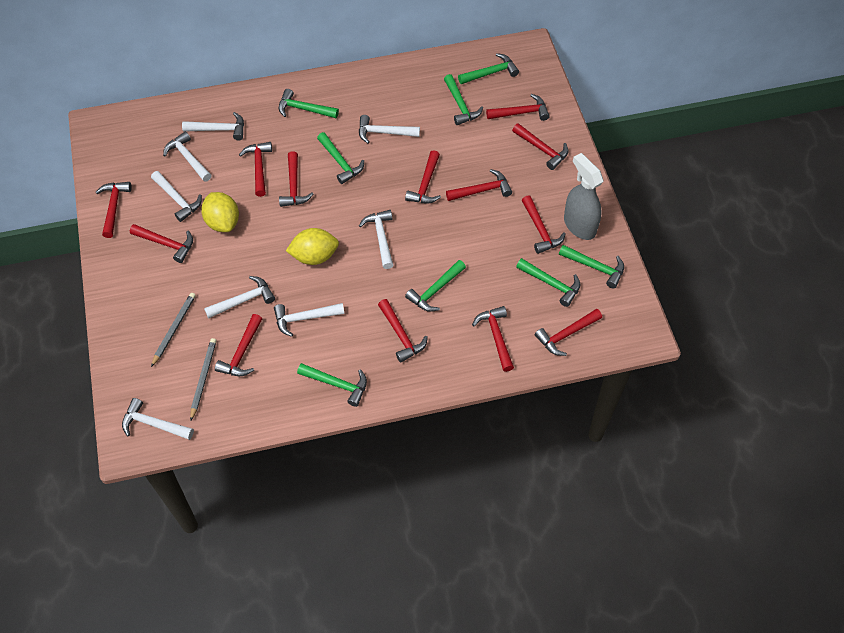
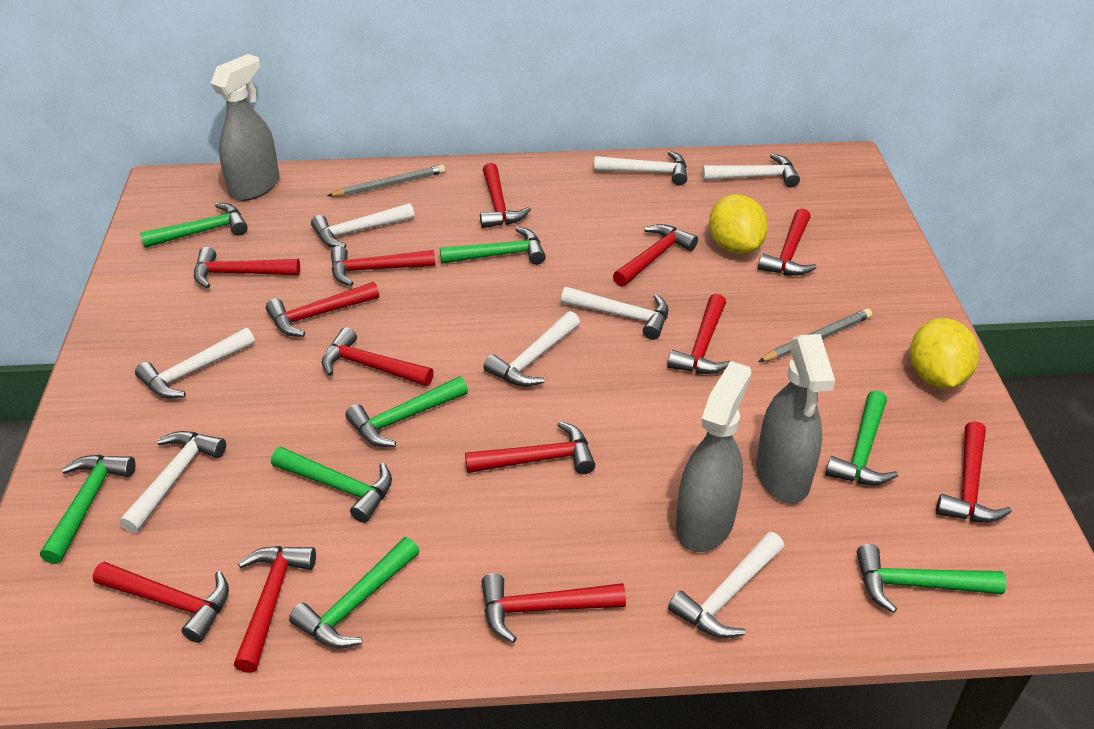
grey spray bottle: [564,153,604,240] = 1 -> [210,54,280,201] [676,361,752,552] [756,334,835,503] = 3

